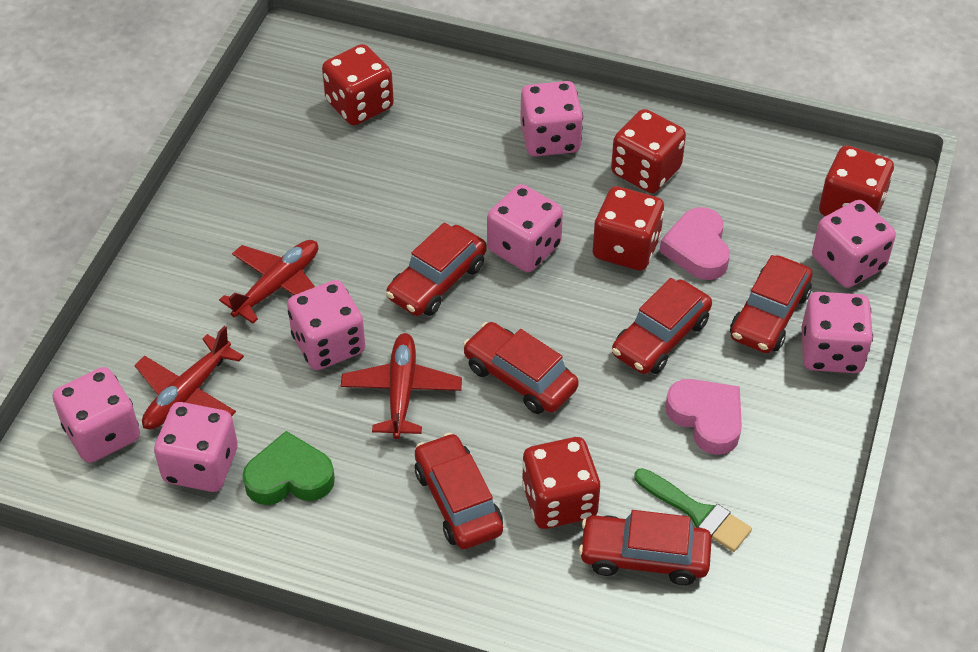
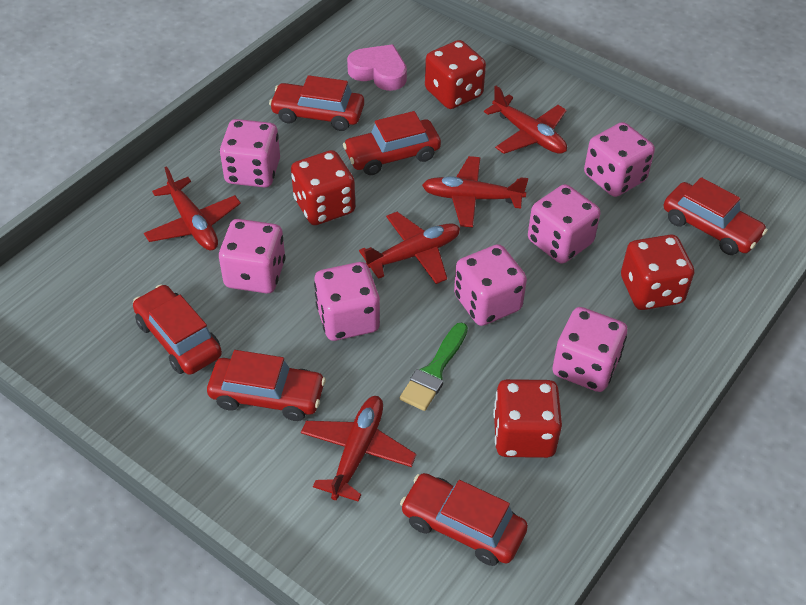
green heart: [243,431,335,505] = 1 -> none = 0
pink heart: [660,207,730,280] [665,379,742,455] = 2 -> [347,44,407,91] = 1
red dice: [322,44,394,125] [522,437,600,529] [593,186,664,271] [611,109,686,193] [819,146,894,216] = 5 -> [291,150,355,225] [425,40,486,109] [493,379,562,458] [621,234,694,310] = 4
red plane: [134,326,244,430] [219,240,318,324] [341,333,462,439] = 3 -> [144,166,241,250] [301,396,416,502] [359,212,460,284] [422,156,528,228] [484,86,567,154] = 5

